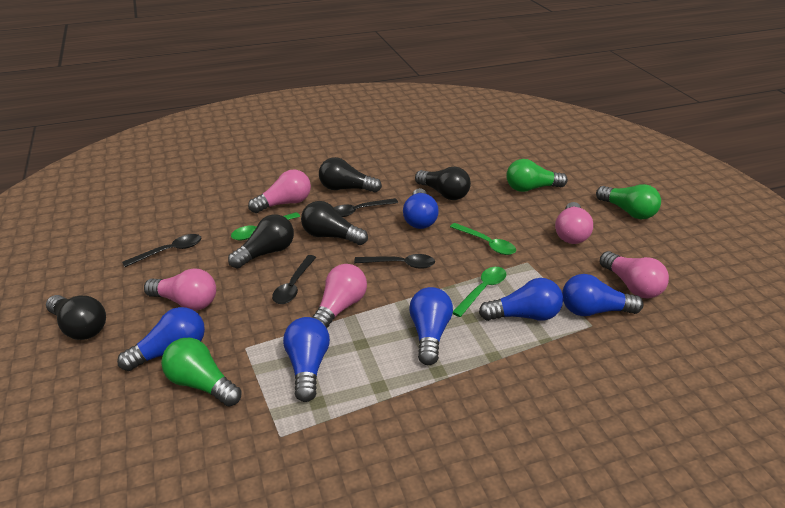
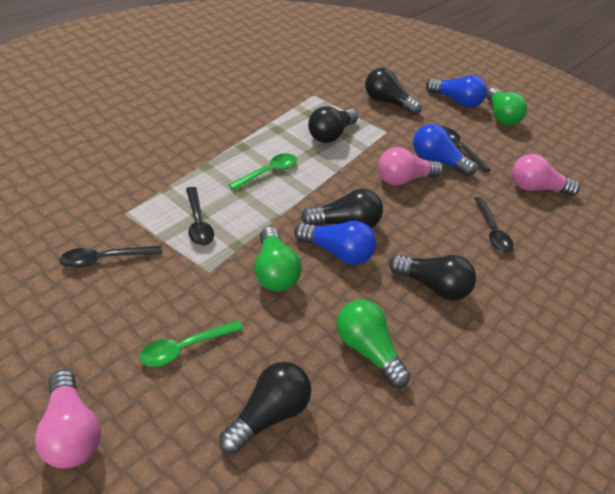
blue light bulb: [117,307,205,371] [283,317,330,402] [403,188,439,229] [409,287,453,365] [479,278,563,321] [562,274,643,316] = 6 -> [294,221,376,265] [413,124,477,176] [425,75,487,108] = 3
green spoon: [231,212,300,240] [450,223,516,255] [452,267,506,317] = 3 -> [139,320,244,367] [229,153,297,190] = 2
pink light bulb: [144,268,216,311] [248,169,311,213] [312,264,367,328] [555,202,593,244] [600,251,669,298] = 5 -> [35,369,101,469] [378,147,443,186] [512,154,580,196] = 3

